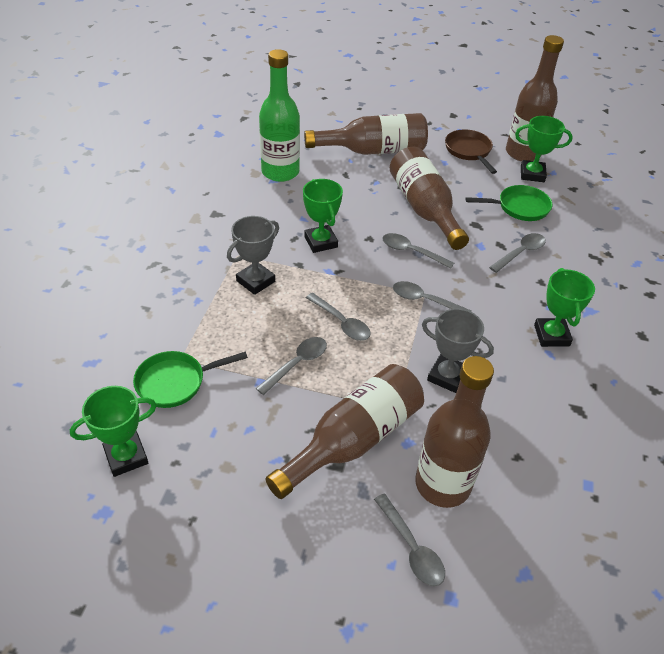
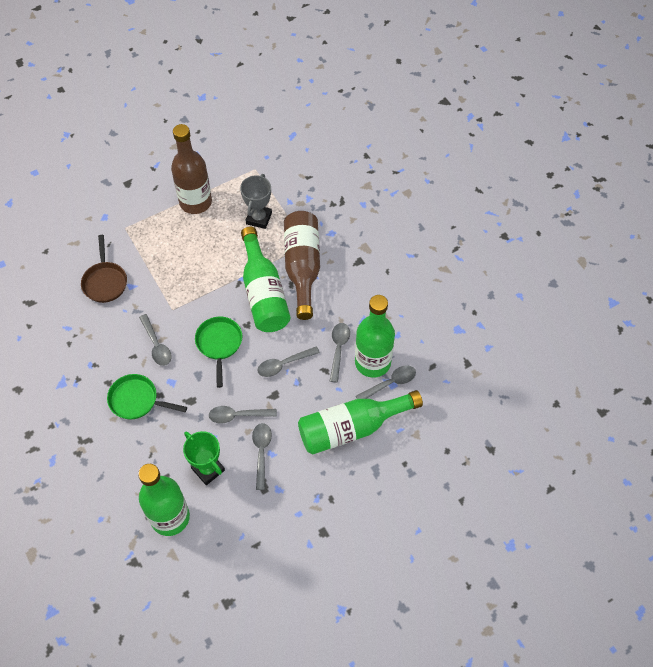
brown bottle: [266,364,424,499] [304,113,428,155] [390,147,469,250] [415,356,494,508] [506,35,564,162] = 5 -> [171,124,212,214] [284,211,320,320] = 2
green bottle: [259,49,300,182] = 1 -> [138,464,190,536] [241,227,291,332] [298,390,423,454] [355,295,395,378] = 4
green trophy: [70,386,157,477] [303,179,343,253] [515,116,573,182] [534,268,595,347] = 4 -> [183,431,225,485] = 1
grey trophy: [227,216,279,295] [422,309,494,393] = 2 -> [240,174,272,229] = 1

